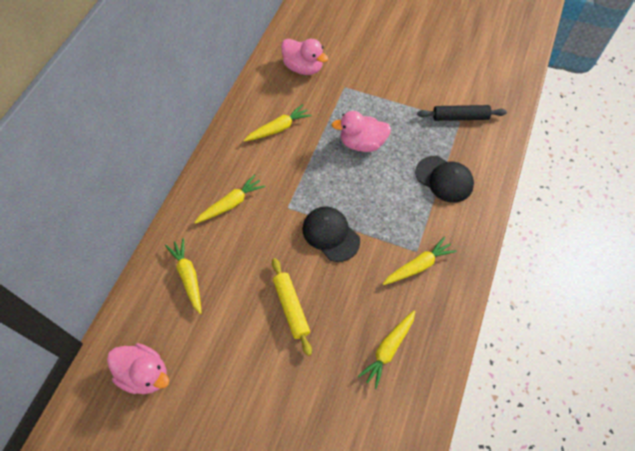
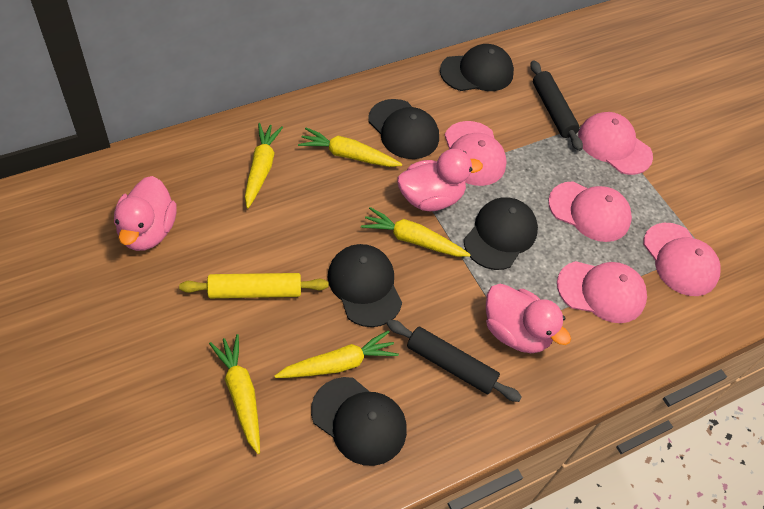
black cap: [302,206,360,262] [415,156,474,203] = 2 -> [311,377,407,466] [328,244,402,327] [368,99,439,159] [440,44,514,91] [464,197,538,270] = 5
black rolling pin: [417,105,507,121] = 1 -> [387,320,522,402] [530,60,583,151] = 2
pink cap: none = 0 -> [445,121,507,186] [548,181,632,242] [557,261,647,323] [578,112,653,175] [643,223,721,296] = 5

